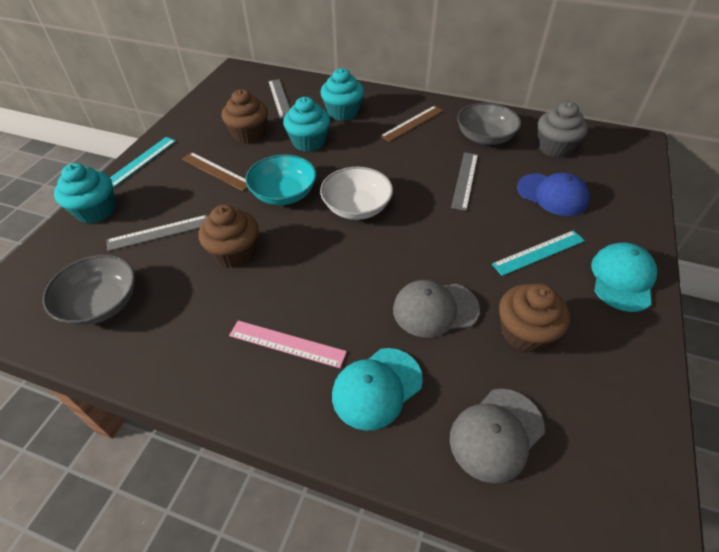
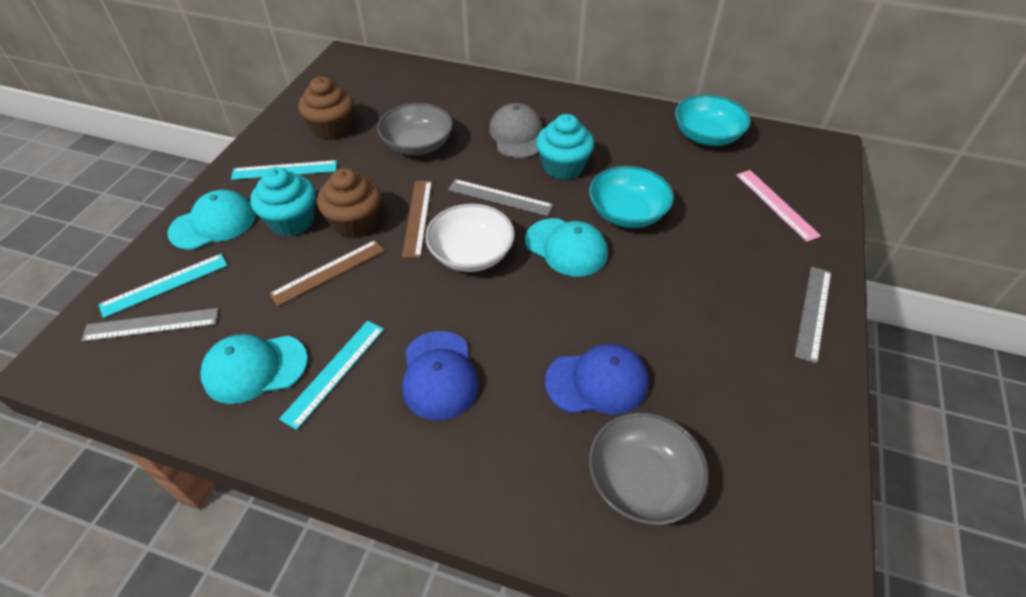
blue cap: [517,173,590,216] = 1 -> [402,331,479,420] [545,344,649,414] = 2
brown cupcake: [199,205,259,268] [222,89,268,144] [499,284,570,353] = 3 -> [298,77,354,140] [317,168,381,238] = 2
grey cap: [393,280,480,338] [450,389,545,483] = 2 -> [489,103,542,158] = 1
grey cupcake: [538,102,588,158] = 1 -> none = 0
turquoise bowl: [245,154,317,205] = 1 -> [589,166,674,228] [675,95,751,146] = 2
turquoise cap: [332,348,423,431] [591,243,657,312] = 2 -> [167,190,256,250] [200,334,308,404] [525,218,608,276] = 3
turquoise cupcake: [54,163,115,223] [283,97,330,152] [320,68,364,121] = 3 -> [250,167,316,236] [536,114,594,180] = 2
turquoise ruler: [110,137,176,188] [492,230,585,276] = 2 -> [98,254,228,318] [231,160,337,180] [279,321,384,430] = 3

